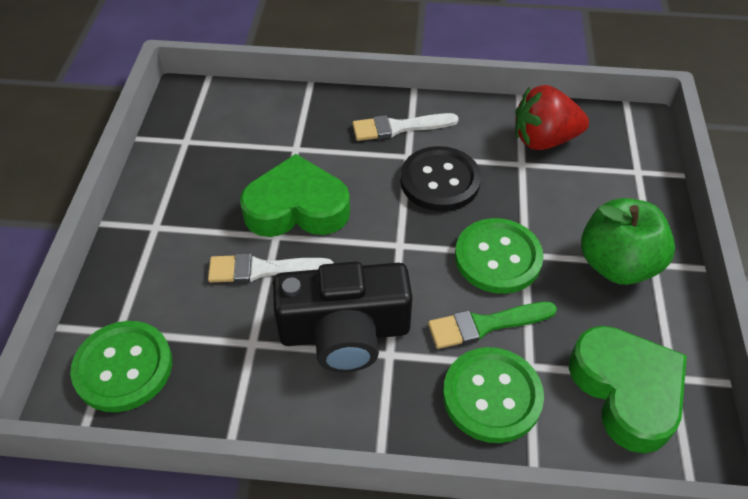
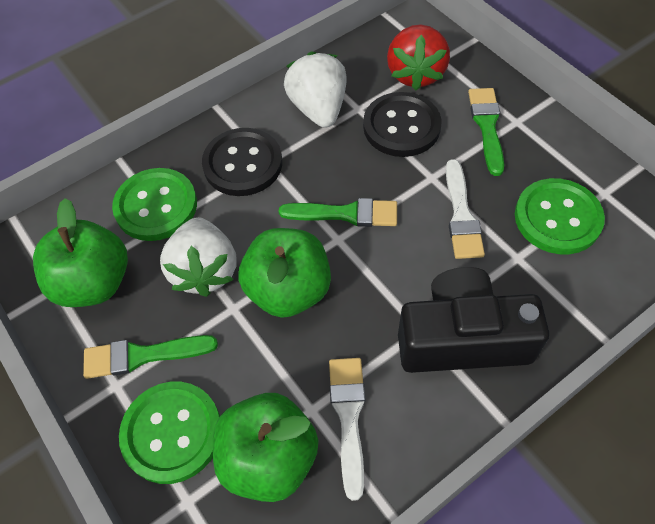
black button: [400,146,481,212] = 1 -> [202,128,282,196] [363,92,441,157] = 2
green apple: [581,198,675,285] = 1 -> [33,198,128,307] [213,393,318,502] [238,228,331,318] = 3
green brush: [428,302,557,349] = 1 -> [83,335,218,379] [279,198,397,227] [468,88,504,176] = 3
green heart: [240,154,350,237] [569,326,687,454] = 2 -> none = 0
white strawberry: none = 0 -> [160,217,237,297] [284,51,347,128] = 2

